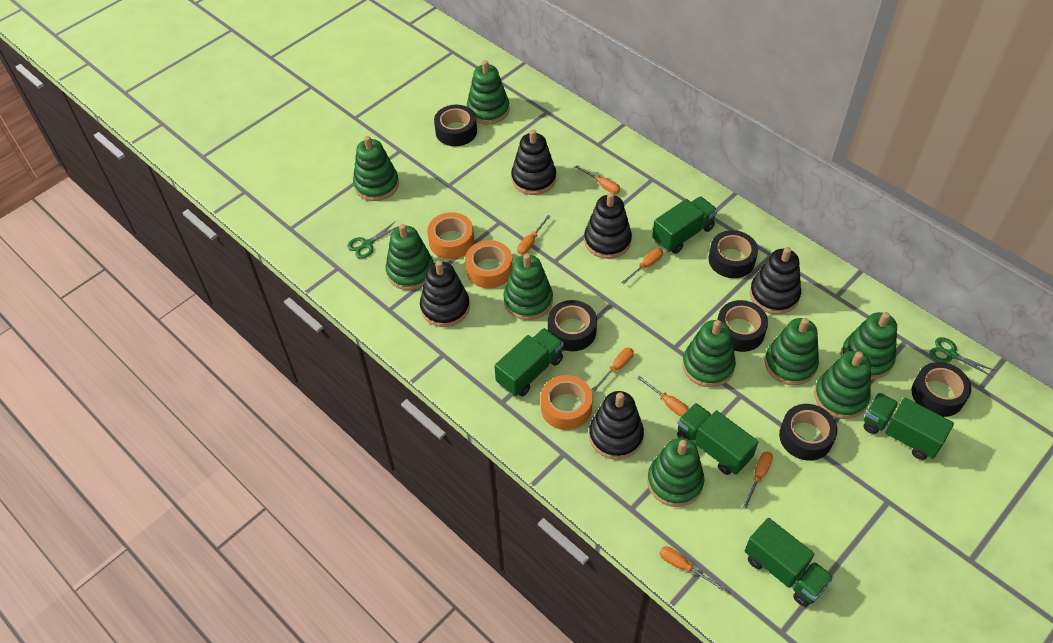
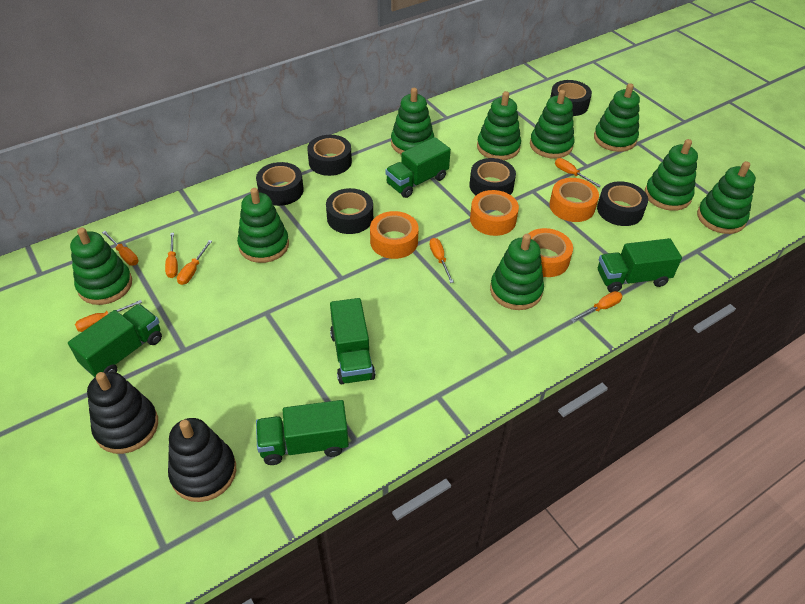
black stacking toy: [420,260,470,327] [511,129,556,195] [584,192,632,259] [589,391,644,460] [750,247,801,314] = 5 -> [87,372,158,454] [168,418,236,502] = 2
green scissors: [347,221,399,259] [930,337,996,377] = 2 -> none = 0
orange tape: [427,212,474,259] [465,240,513,288] [541,375,593,430] = 3 -> [370,211,419,259] [470,190,519,236] [528,228,573,277] [549,178,599,222] = 4

